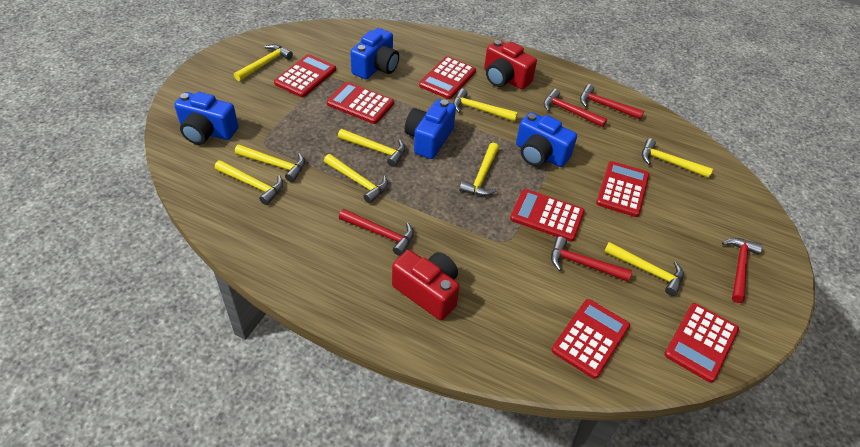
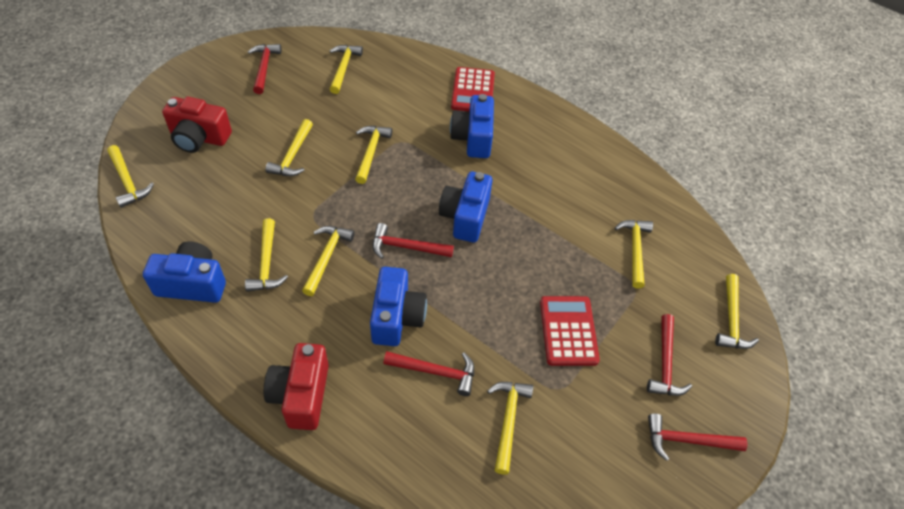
red calculator: [274,54,336,97] [327,82,394,124] [419,56,476,99] [510,189,585,242] [551,299,630,379] [596,161,649,217] [664,303,739,383] = 7 -> [451,67,495,111] [540,296,600,366] = 2

